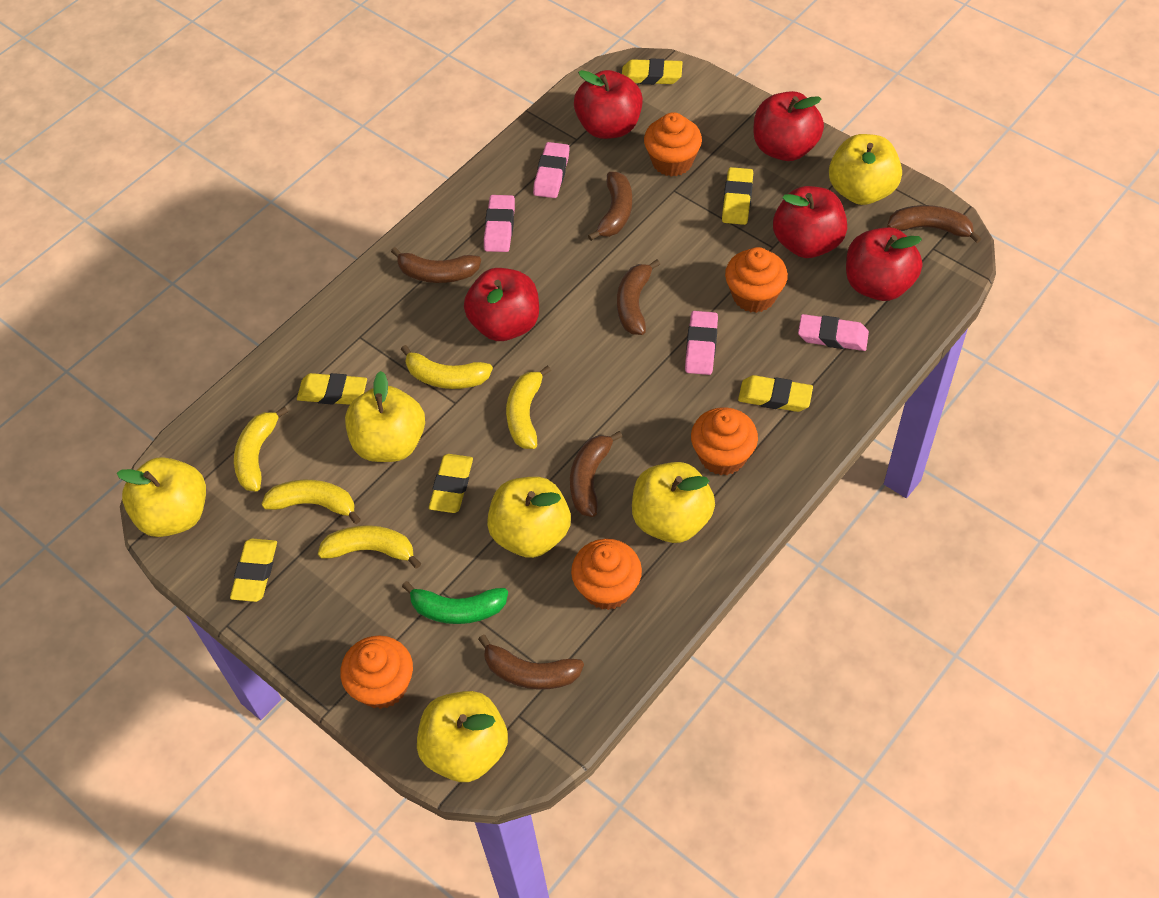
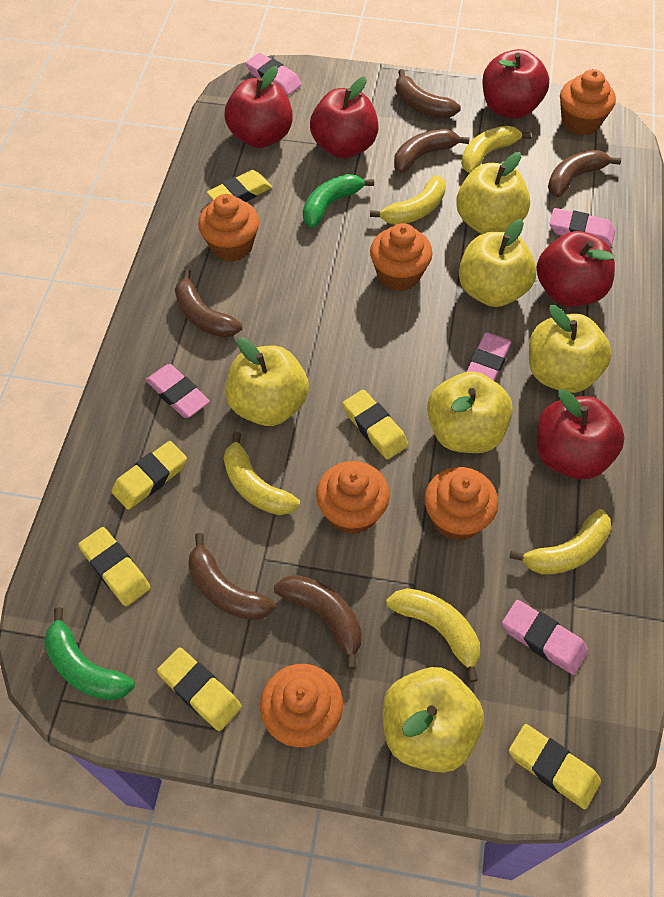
green banana: [402,581,508,624] = 1 -> [44,607,135,701] [303,174,374,228] = 2
orange cupcake: [340,635,413,709] [571,539,642,610] [644,112,702,177] [691,407,758,475] [725,247,788,313] = 5 -> [198,194,259,262] [260,664,343,747] [316,461,390,535] [370,223,432,291] [424,467,498,541] [560,69,616,136] = 6
pink eraser: [484,195,515,252] [533,142,570,198] [685,311,718,375] [798,314,869,351] = 4 -> [146,364,210,418] [246,53,302,95] [466,332,512,381] [502,600,588,675] [549,208,615,246] = 5

